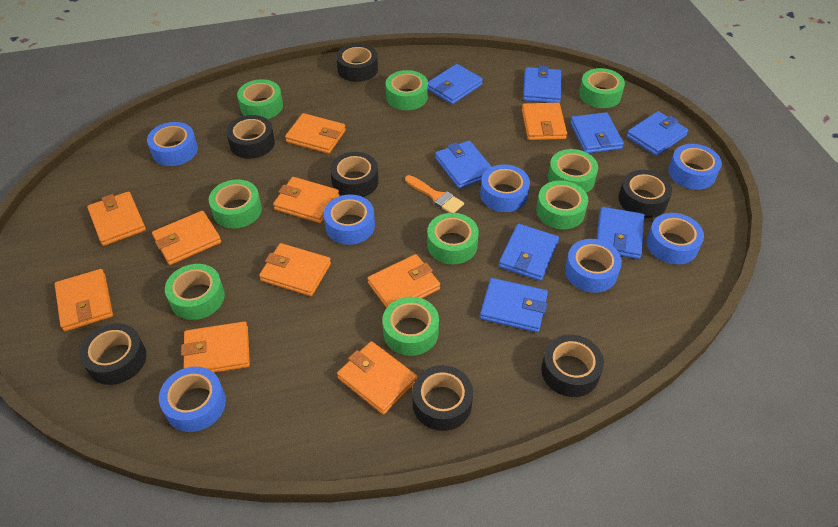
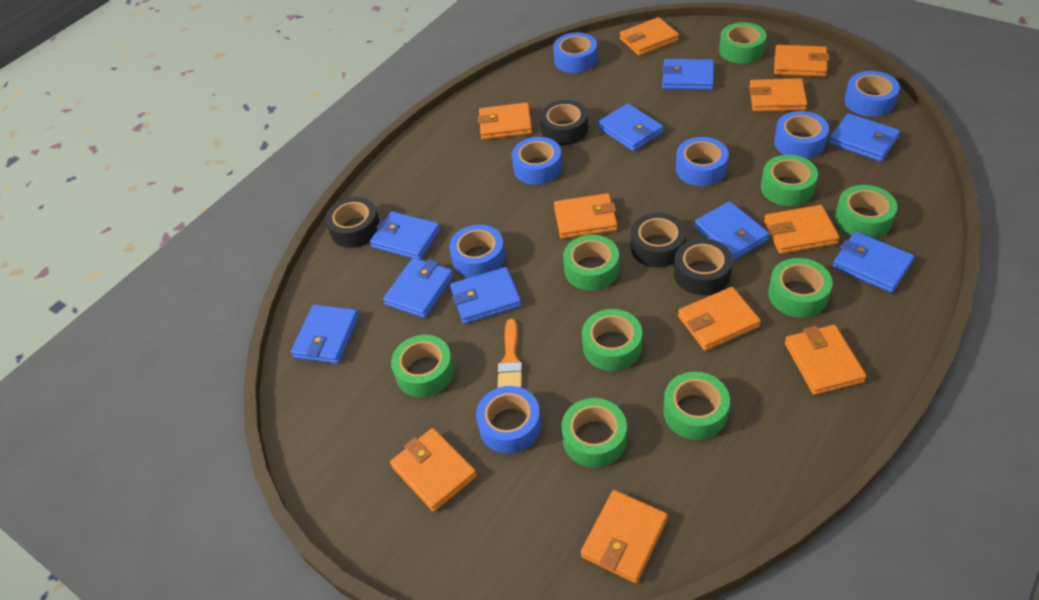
black tape: [79,323,146,385] [226,115,275,159] [330,152,379,197] [336,44,378,82] [412,365,473,431] [541,335,604,397] [618,170,672,218] = 7 -> [325,197,380,248] [540,100,588,145] [631,213,686,267] [674,238,733,295] = 4
blue wallet: [428,64,483,104] [435,141,492,189] [480,278,548,332] [499,224,559,281] [523,66,561,103] [570,112,624,153] [596,207,645,259] [626,111,688,156] = 8 -> [291,305,359,364] [370,211,441,260] [383,258,454,318] [450,267,522,324] [598,103,664,151] [662,59,714,90] [694,201,770,261] [829,113,900,162] [832,232,915,293] = 9

